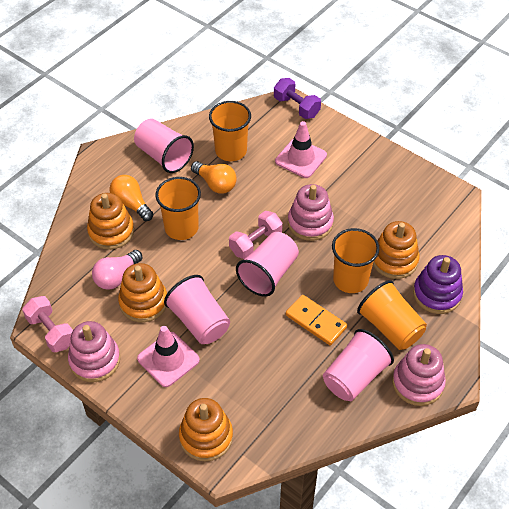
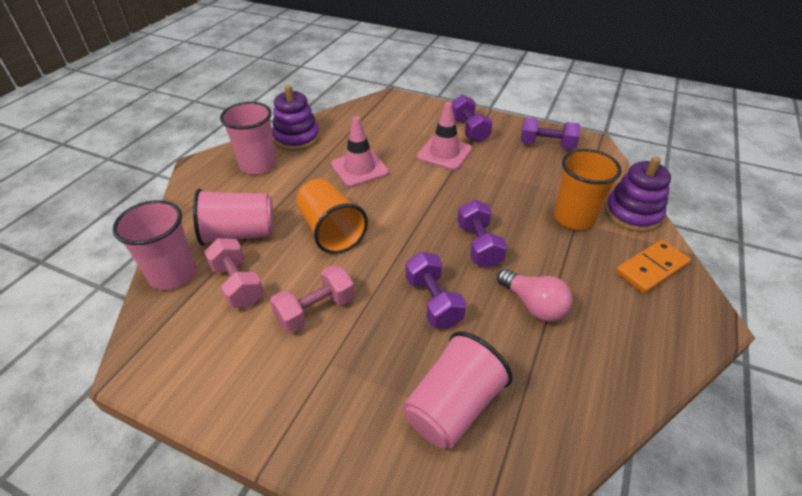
orange cup: [155,177,201,240] [209,101,251,161] [332,228,379,293] [357,280,427,350] = 4 -> [296,178,368,254] [554,149,622,230] = 2
orange light bulb: [109,175,153,221] [191,161,237,194] = 2 -> none = 0
orange stacking toy: [87,193,134,250] [118,263,167,322] [179,398,233,461] [373,221,419,279] = 4 -> none = 0
pink stacking toy: [68,321,120,382] [288,184,334,241] [392,344,446,406] = 3 -> none = 0
purple dumbbell: [274,78,321,119] = 1 -> [406,252,466,329] [451,95,493,142] [458,199,507,268] [520,117,581,149] = 4
purple stacking toy: [413,255,463,314] = 1 -> [272,85,320,151] [605,156,671,232] = 2

